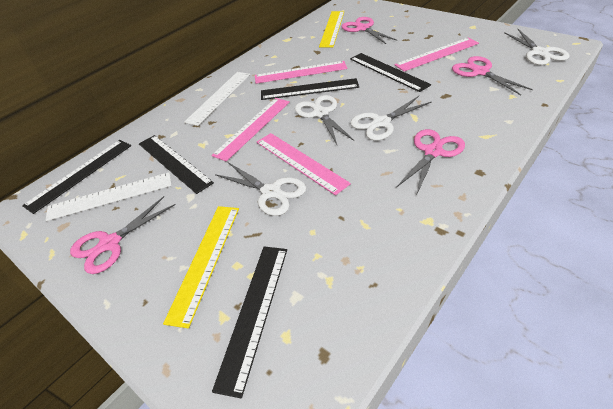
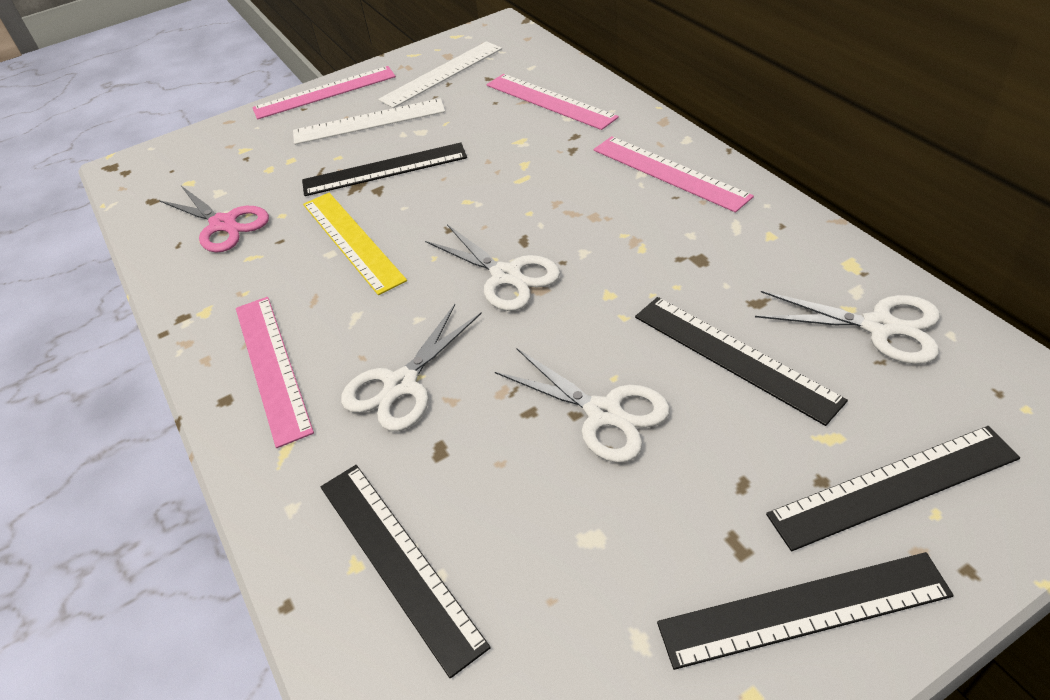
pink scissors: [70,196,176,274] [342,17,397,44] [396,129,465,196] [452,56,533,95] = 4 -> [159,186,269,253] = 1
yellow ruler: [163,206,239,328] [319,11,344,47] = 2 -> [303,193,407,295] = 1

